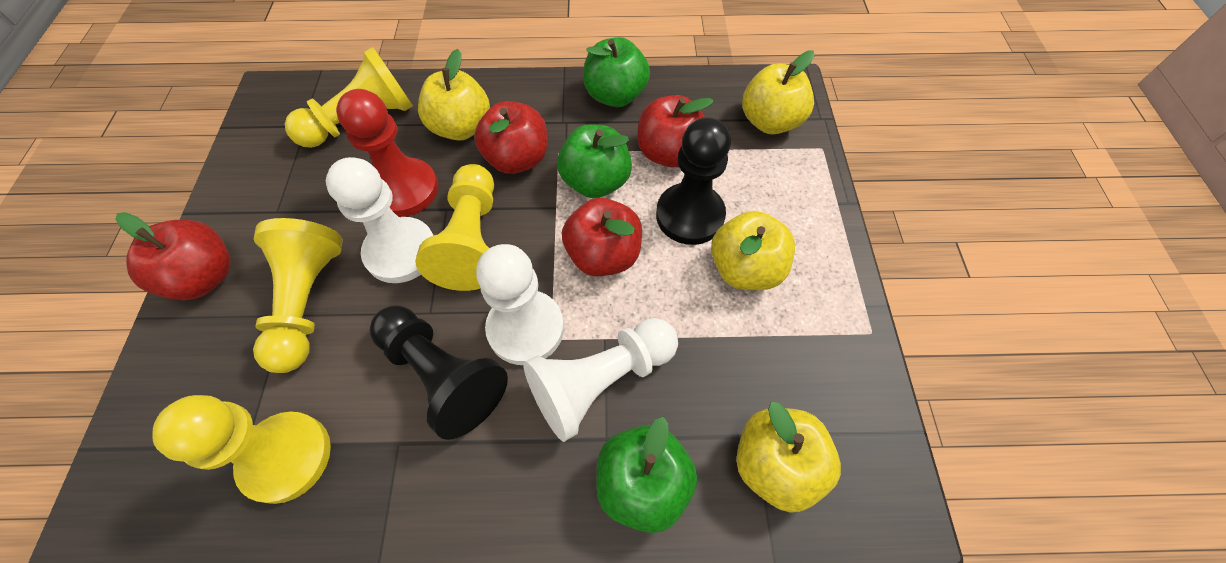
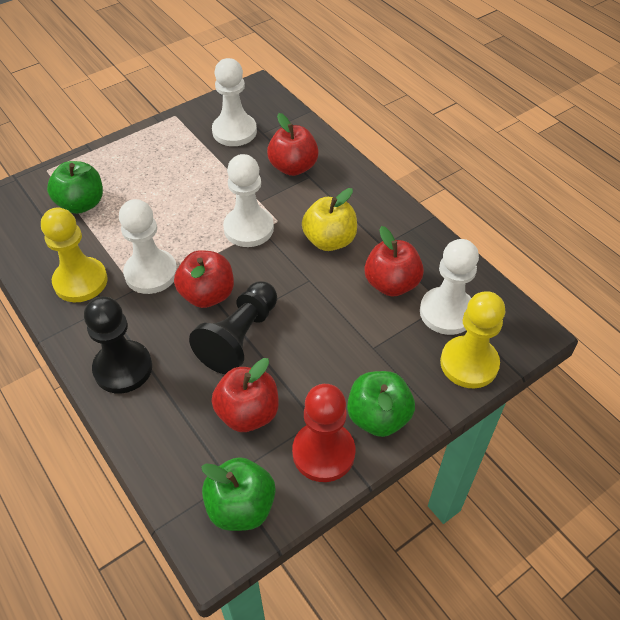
white pawn: [326,157,434,283] [476,244,564,365] [523,318,678,442] = 3 -> [119,199,177,294] [212,58,257,146] [223,154,274,247] [420,239,479,335] = 4
yellow apple: [418,49,490,141] [711,211,795,290] [736,402,841,513] [742,50,815,135] = 4 -> [302,188,357,251] = 1
yellow pawn: [152,395,331,504] [253,218,342,373] [285,47,413,148] [415,164,494,291] = 4 -> [41,207,108,302] [440,291,505,388] = 2

